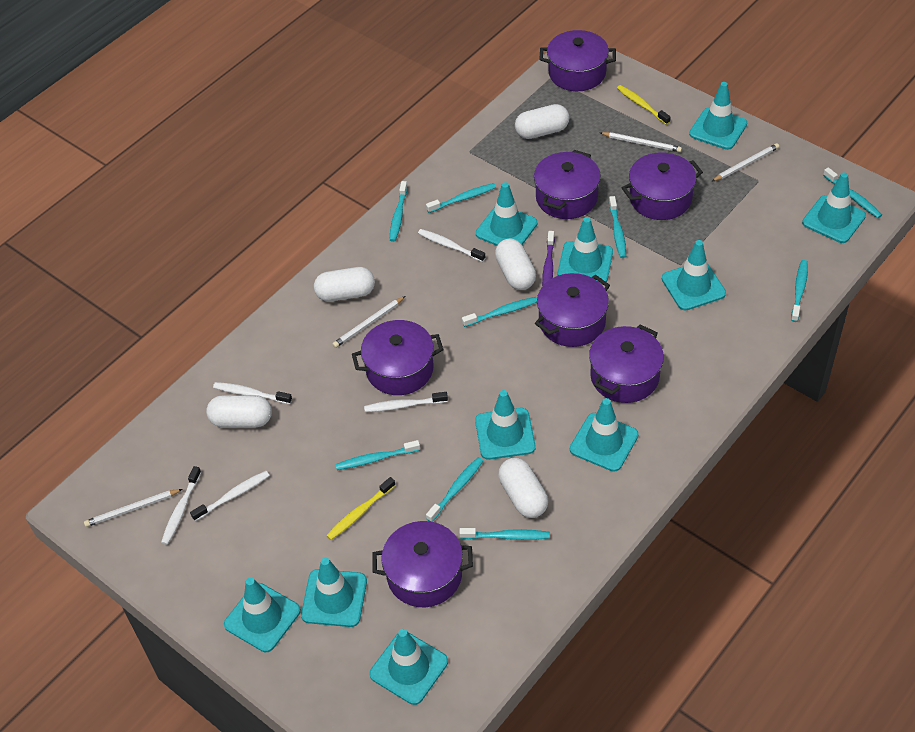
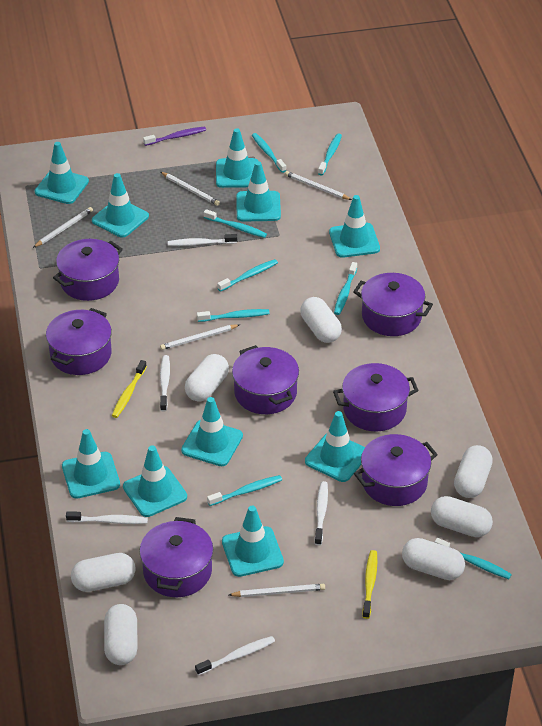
turquoise toothbrush: [336,440,420,470] [389,181,408,242] [426,183,496,213] [426,457,483,522] [459,528,550,540] [462,297,537,327] [609,196,626,258] [791,260,808,322] [823,167,882,218] = 9 -> [197,309,270,322] [204,209,267,238] [207,475,282,506] [217,259,278,292] [252,133,286,173] [318,133,342,176] [334,262,357,315] [435,538,512,579] = 8
white capsule: [206,395,272,428] [314,267,375,302] [495,239,536,290] [498,458,548,518] [515,104,569,139] = 5 -> [71,553,136,592] [104,604,138,665] [185,354,229,401] [300,297,342,343] [402,538,465,580] [431,496,493,537] [454,445,493,498] = 7
white pencil: [84,489,183,527] [332,296,405,348] [600,132,682,152] [711,143,779,182] = 4 -> [33,207,93,248] [160,324,239,350] [161,172,220,206] [229,584,325,597] [285,171,352,200] = 5

